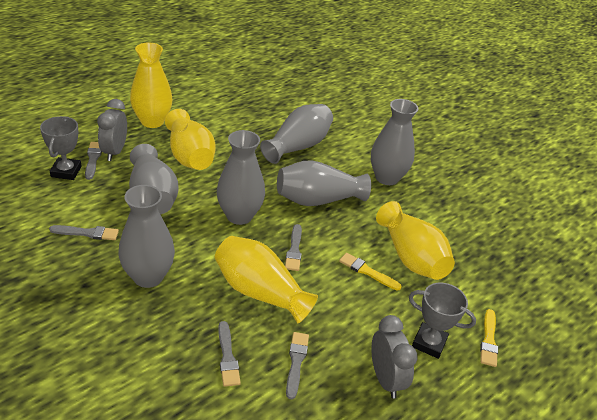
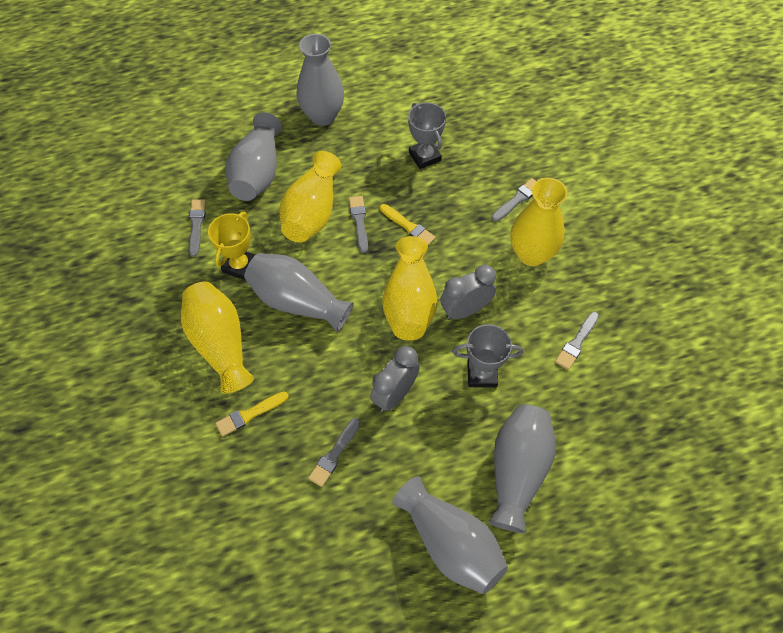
grey vase: [118,185,175,288] [129,144,179,214] [217,130,265,225] [260,104,333,164] [277,160,371,206] [371,99,418,185] = 6 -> [225,112,282,201] [244,253,354,332] [297,34,344,126] [392,476,508,594] [488,404,556,533] = 5
yellow trophy: none = 0 -> [208,212,255,280] = 1

